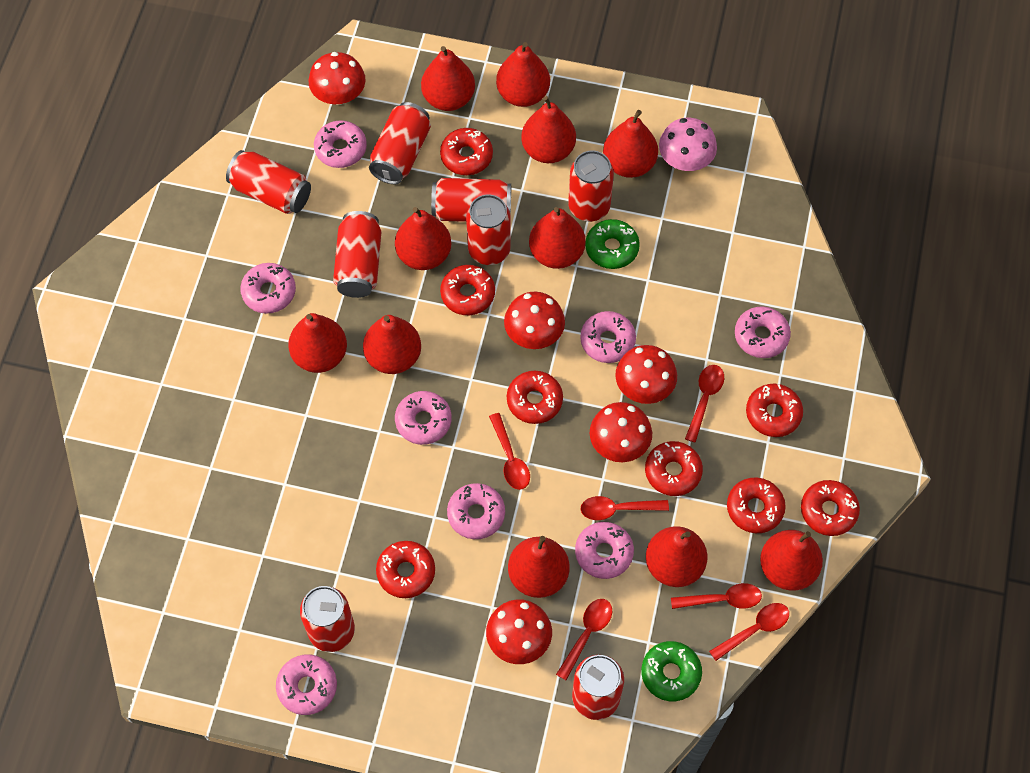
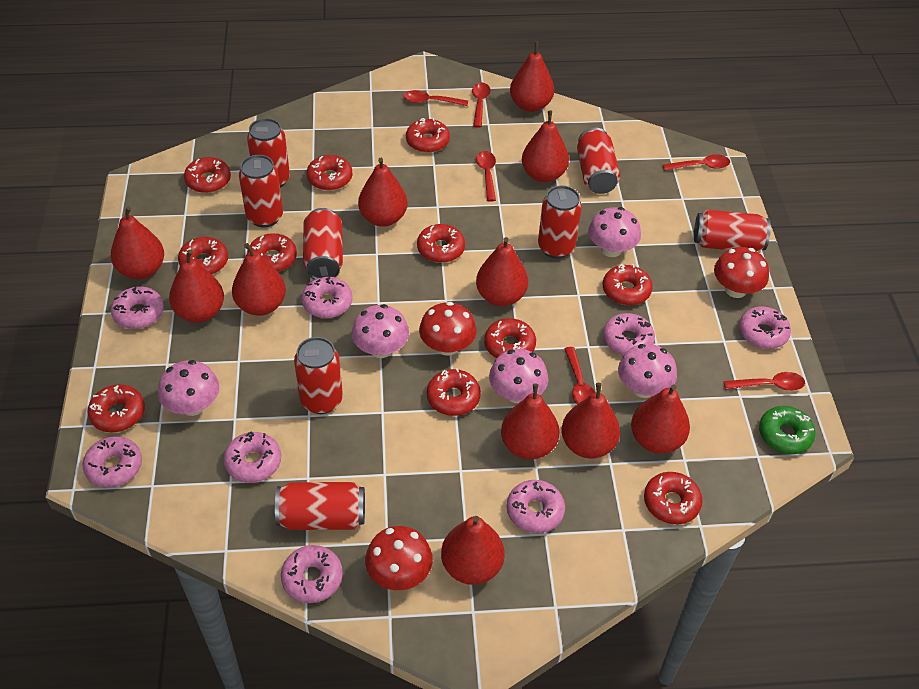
green donut: [585,219,640,269] [641,641,702,701] = 2 -> [759,406,815,454] = 1
pink mushroom: [659,118,717,171] = 1 -> [158,360,219,416] [351,304,409,358] [489,349,548,403] [588,207,641,257] [618,344,677,398] = 5
red donut: [376,541,435,598] [440,128,493,175] [440,265,495,315] [507,371,563,424] [645,441,703,496] [727,478,786,533] [746,384,803,437] [801,480,860,536] = 8 -> [87,384,145,433] [178,237,228,275] [184,157,231,193] [247,233,297,272] [307,155,352,190] [406,118,450,153] [417,224,465,263] [427,368,481,416] [484,318,536,358] [603,264,653,305] [644,472,703,524] = 11
red mushroom: [309,52,366,105] [486,599,552,664] [504,292,565,349] [590,402,652,462] [615,345,677,404] = 5 -> [365,526,433,590] [419,302,477,356] [714,247,769,298] = 3

